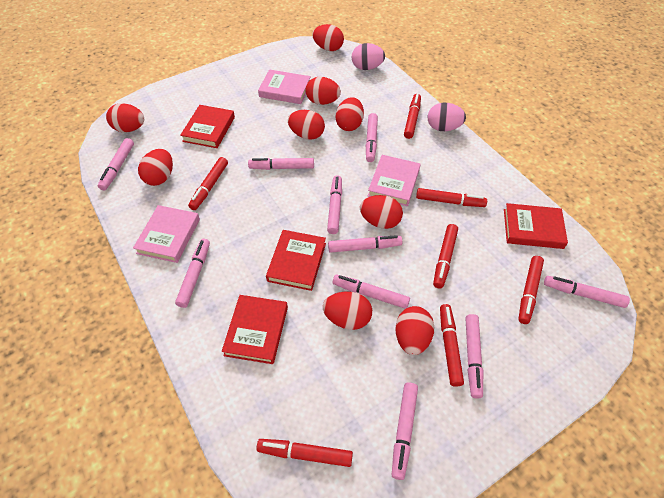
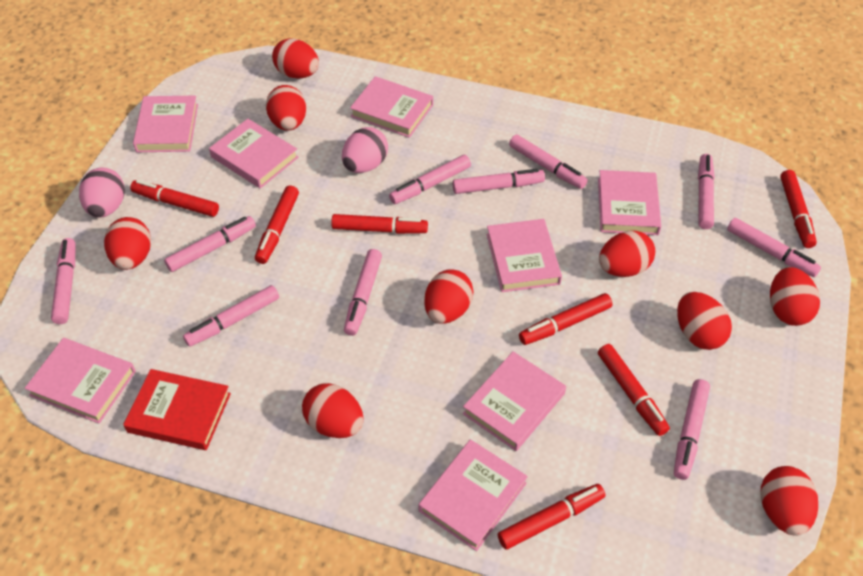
pink book: [133,205,200,263] [258,69,311,104] [368,155,421,206] = 3 -> [25,338,136,424] [133,95,198,152] [209,119,299,189] [350,76,433,138] [418,439,528,551] [463,351,566,451] [486,219,562,292] [598,170,661,235] = 8
red book: [180,105,235,148] [222,295,288,364] [266,230,326,291] [504,203,568,249] = 4 -> [123,369,231,450] = 1

